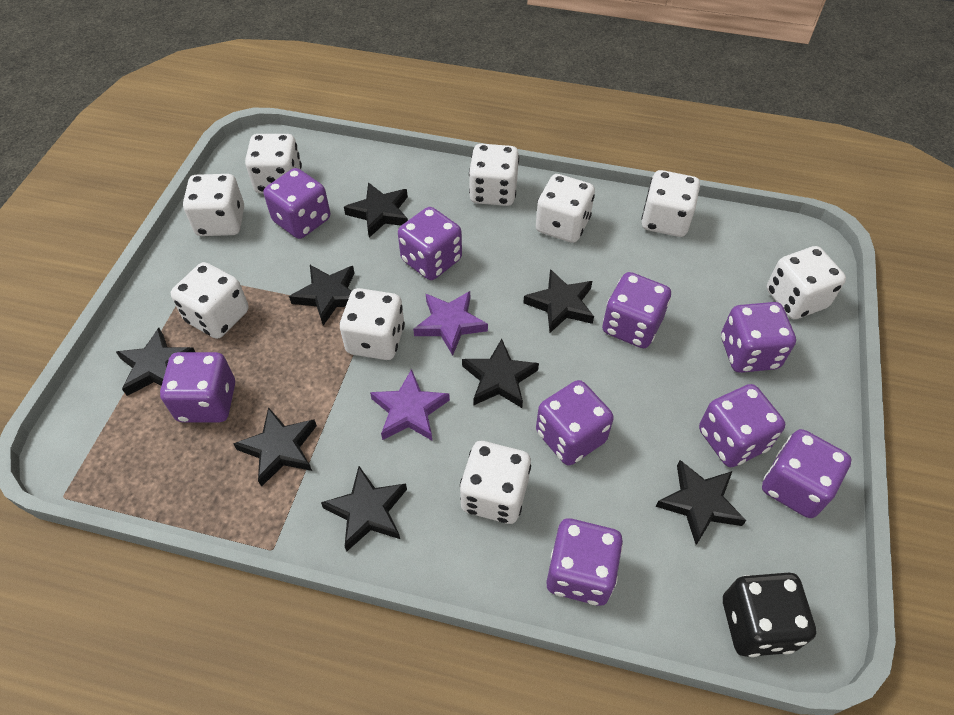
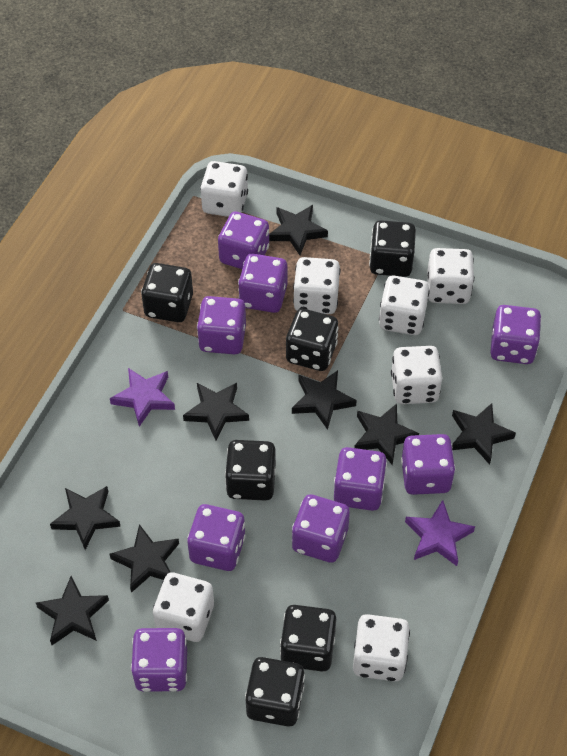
black dice: [723,573,816,657] = 1 -> [141,263,193,322] [225,440,276,501] [245,657,305,727] [280,605,336,671] [286,309,338,371] [369,220,416,277] = 6
white dice: [171,262,249,339] [183,174,244,236] [245,134,302,193] [340,288,405,360] [460,441,531,524] [469,144,519,206] [536,174,595,243] [641,170,700,237] [767,246,846,319] = 9 -> [153,573,214,642] [200,161,248,217] [293,257,340,314] [353,614,410,681] [379,276,430,335] [391,346,442,404] [427,248,474,304] = 7

